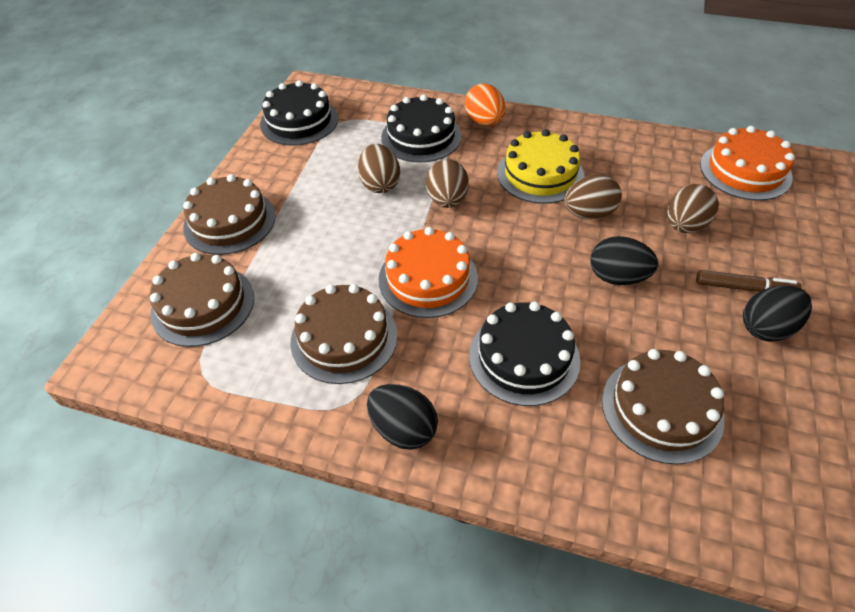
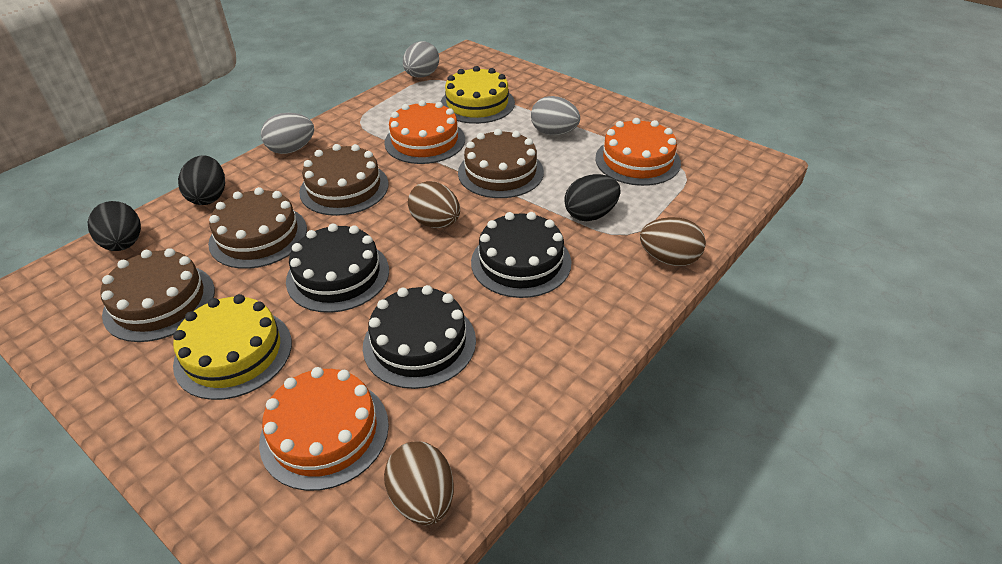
brown egg: [358,144,400,193] [426,159,469,208] [564,174,622,220] [667,184,719,233] = 4 -> [384,441,454,525] [408,181,460,228] [640,217,706,266] = 3
brown marker: [696,270,802,292] = 1 -> none = 0
grey egg: none = 0 -> [261,113,314,154] [403,41,439,78] [531,96,580,135] = 3
orange cake: [379,227,478,318] [700,126,795,201] = 2 -> [259,367,389,491] [384,100,465,164] [595,118,681,186] = 3
orange egg: [465,83,505,126] = 1 -> none = 0
yellow cake: [497,129,584,204] = 1 -> [173,294,292,400] [441,66,515,124] = 2

